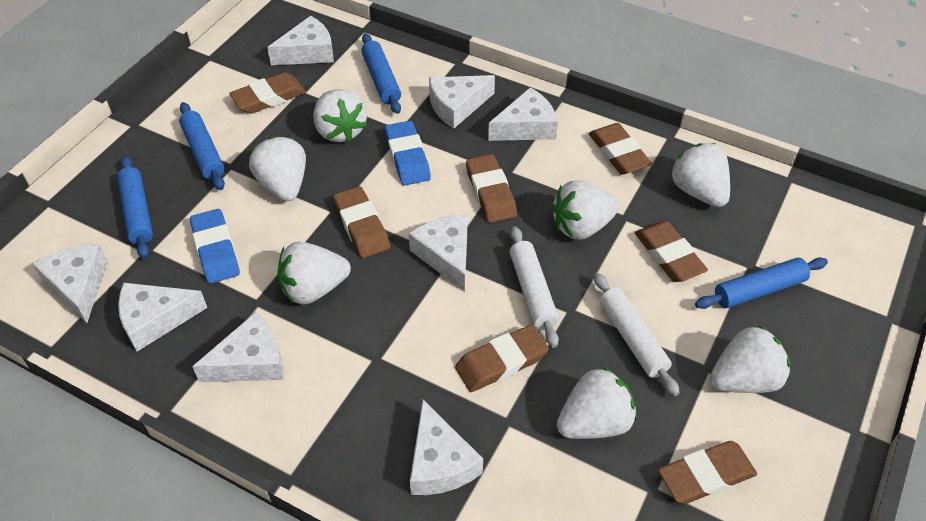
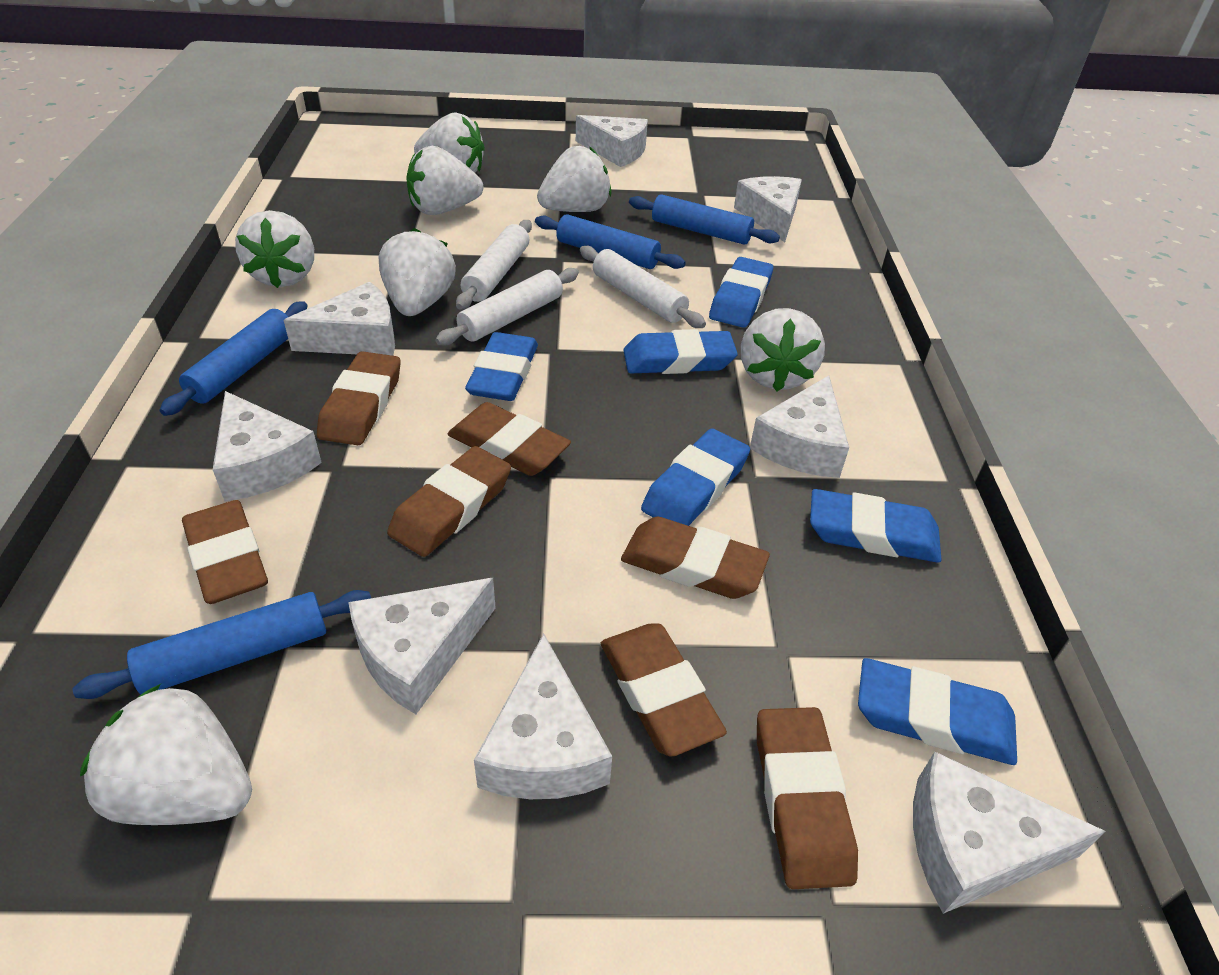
blue eraser: [190,209,240,284] [385,121,431,185] = 2 -> [465,332,538,401] [623,329,738,374] [641,428,750,526] [709,257,773,328] [810,489,942,563] [858,658,1017,765] = 6
white rolling pin: [510,226,559,348] [594,273,679,396] = 2 -> [435,268,579,345] [456,220,532,310] [580,246,706,328] = 3

